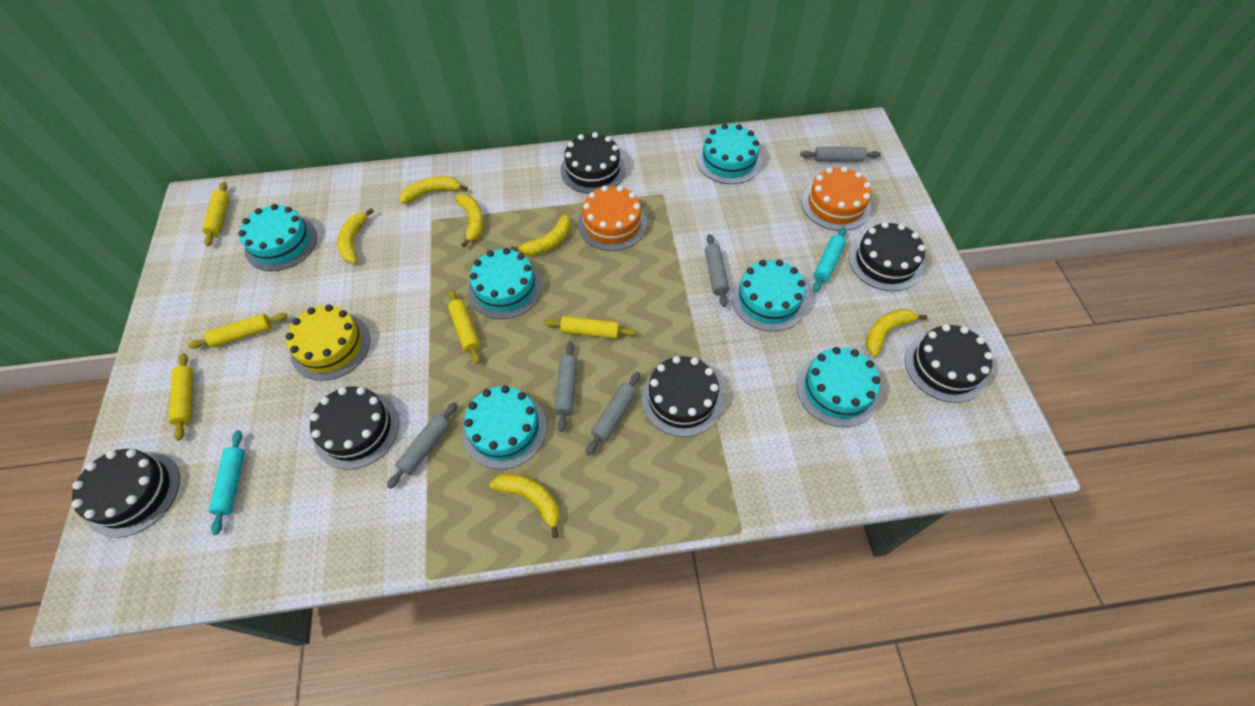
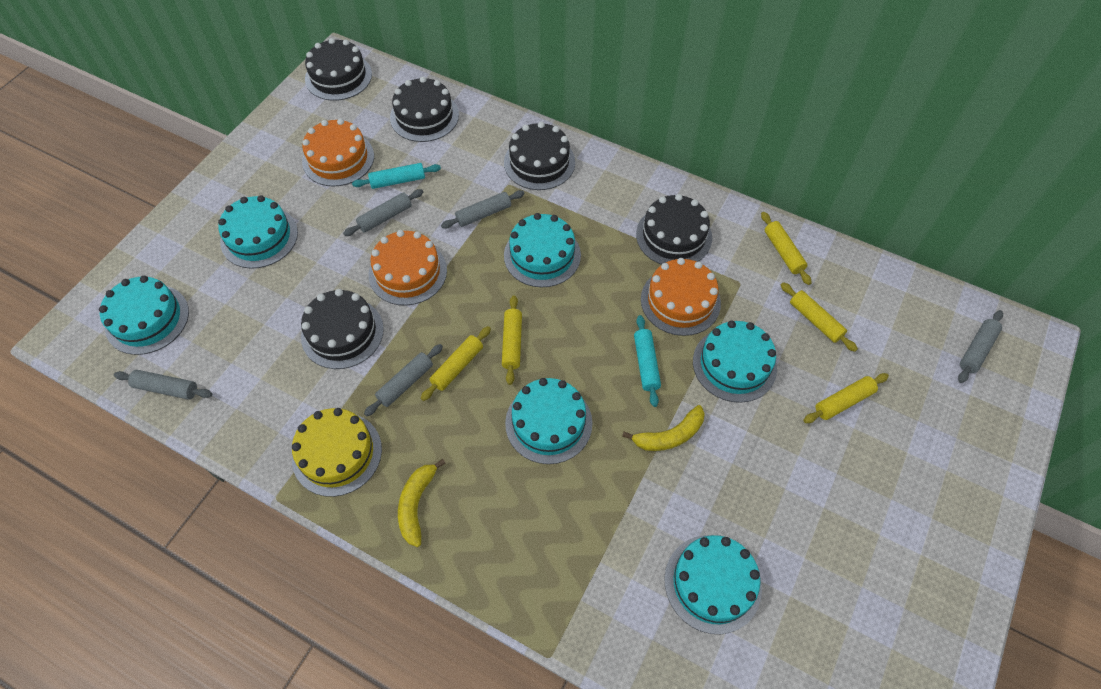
black cake: [72,449,180,538] [310,387,399,470] [561,132,626,194] [641,356,723,437] [849,222,925,291] [905,324,993,403] = 6 -> [301,289,384,369] [305,38,372,101] [390,77,459,142] [504,122,575,190] [636,194,712,265] = 5
orange cake: [578,186,647,251] [802,166,872,231] = 2 -> [302,119,374,187] [369,230,447,306] [641,258,721,336] = 3
yellow banana: [337,208,374,263] [400,176,468,204] [455,194,484,248] [490,474,560,538] [510,214,571,256] [866,309,927,357] = 6 -> [398,459,446,547] [622,405,705,451] = 2

